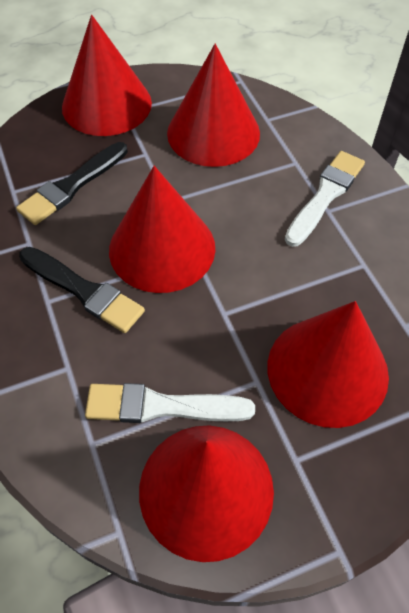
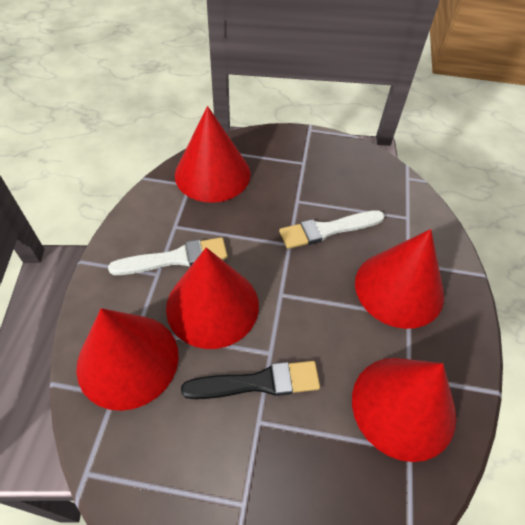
black brush: [16,142,128,225] [19,247,145,333] = 2 -> [181,361,320,399] = 1

